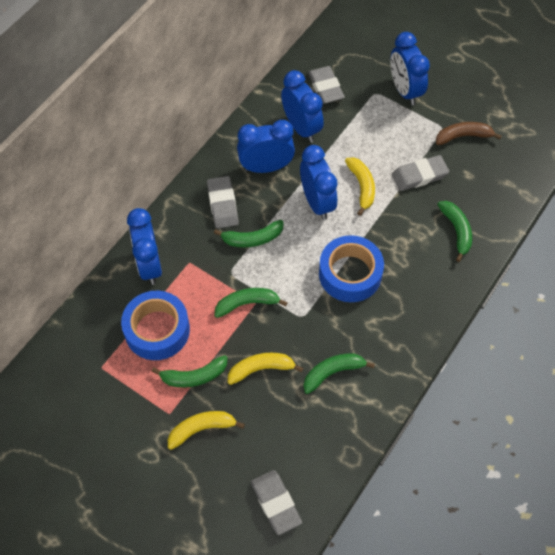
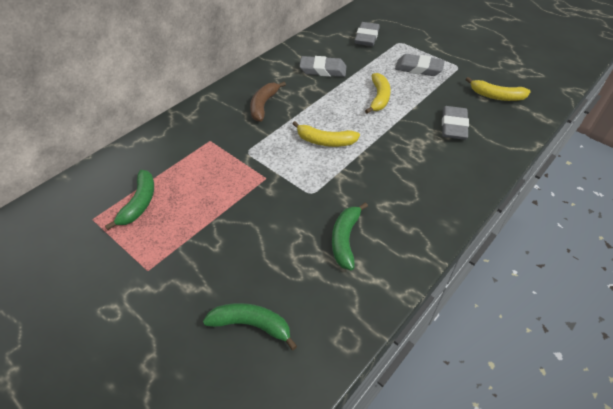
blue clock: [127,208,162,285] [237,120,295,173] [281,70,324,143] [300,145,338,220] [390,32,430,106] = 5 -> none = 0
blue tape: [121,291,190,360] [319,235,384,302] = 2 -> none = 0
green banana: [151,355,227,388] [214,220,284,248] [215,288,288,318] [304,353,375,394] [437,201,472,262] = 5 -> [105,170,154,230] [203,303,297,350] [332,202,368,270] = 3

